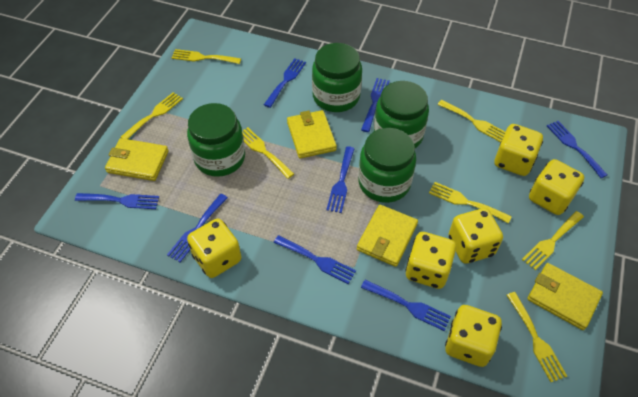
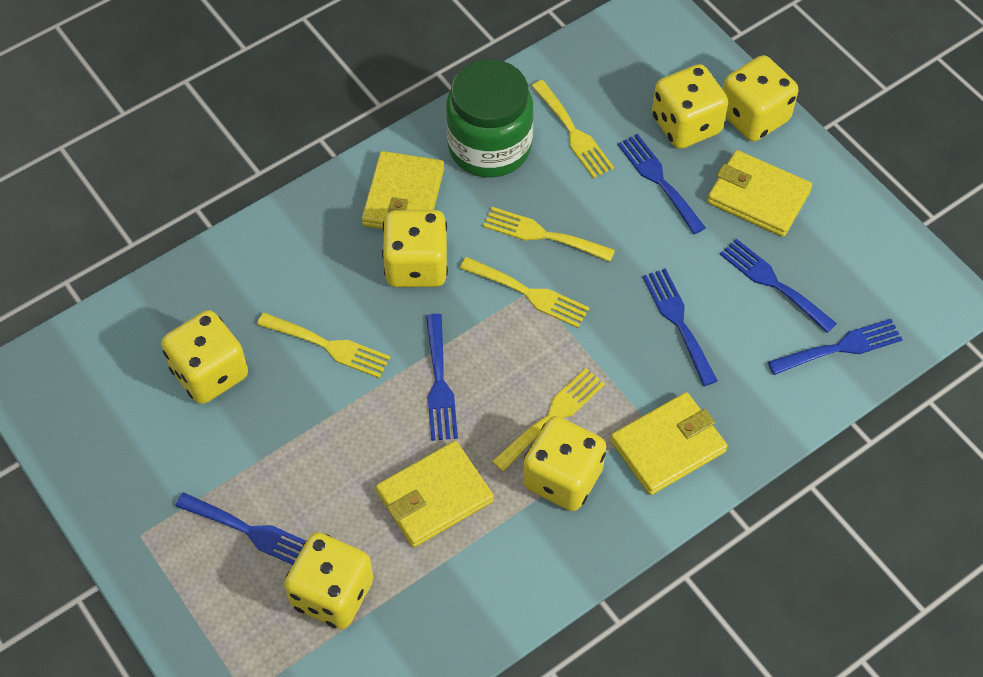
blue fork: [75,193,159,209] [167,194,228,262] [264,58,306,108] [274,235,356,284] [326,146,355,213] [361,78,390,132] [361,280,451,331] [547,121,607,178] = 8 -> [175,492,306,565] [426,314,458,441] [618,134,706,234] [643,268,718,386] [720,239,837,333] [768,319,903,375] = 6
green jar: [187,103,245,177] [312,43,362,112] [358,128,416,203] [374,81,429,148] = 4 -> [446,59,533,178] = 1
yellow fork: [120,92,183,139] [171,49,241,64] [242,127,294,179] [429,182,512,223] [438,100,505,142] [506,292,567,382] [522,211,584,270] = 7 -> [257,312,390,378] [460,257,590,328] [483,207,615,262] [492,368,605,472] [532,80,614,178] = 5

